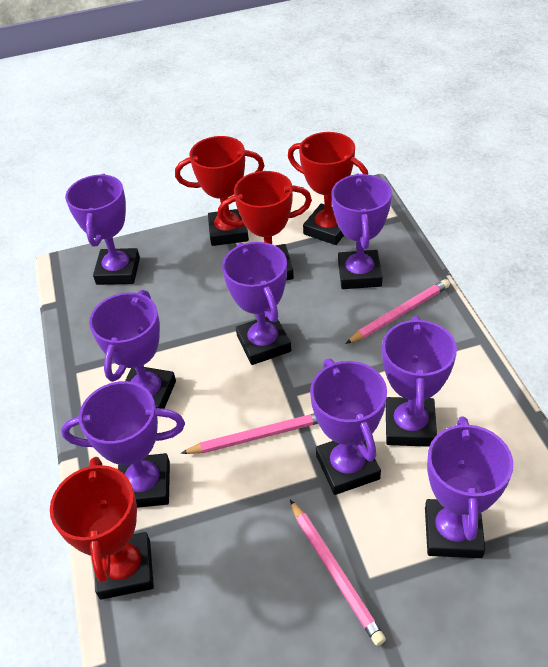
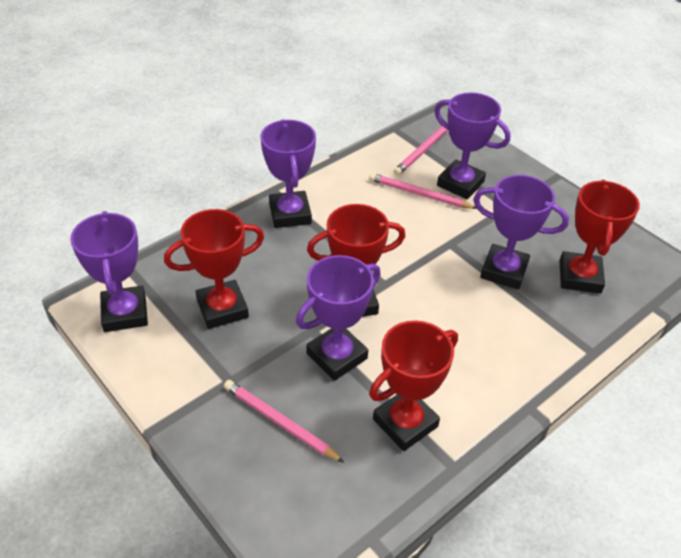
purple trophy: [61,381,185,508] [65,174,140,285] [89,290,176,409] [222,242,292,365] [310,358,387,495] [331,173,392,289] [382,316,457,447] [425,416,513,558] = 8 -> [70,211,148,332] [261,119,316,228] [296,255,381,381] [434,92,511,199] [473,175,569,290] = 5

